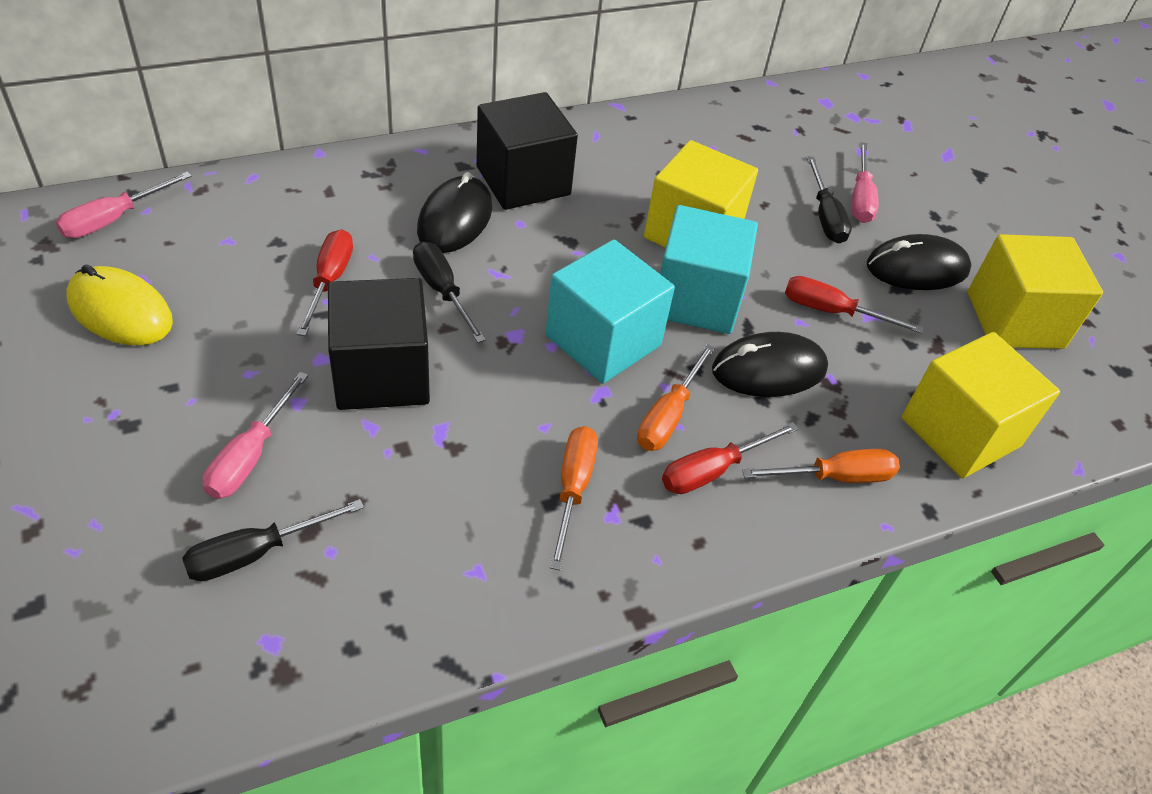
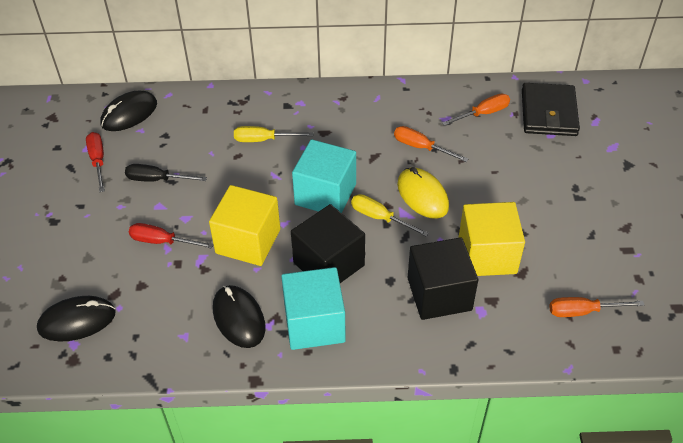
black screwdriver: [182,499,364,581] [413,242,486,343] [807,157,852,243] = 3 -> [125,164,207,182] = 1
black wallet: none = 0 -> [522,83,580,136] = 1
pink screwdriver: [56,172,192,238] [203,372,309,499] [852,142,879,223] = 3 -> none = 0
red screwdriver: [297,229,353,336] [662,422,799,494] [785,276,923,334] = 3 -> [86,132,105,192] [129,223,214,249] = 2
yellow cube: [644,140,758,248] [902,332,1060,478] [967,234,1103,349] = 3 -> [209,185,280,266] [459,202,525,276] = 2
yellow screwdriver: none = 0 -> [234,126,313,142] [351,194,429,237] = 2

